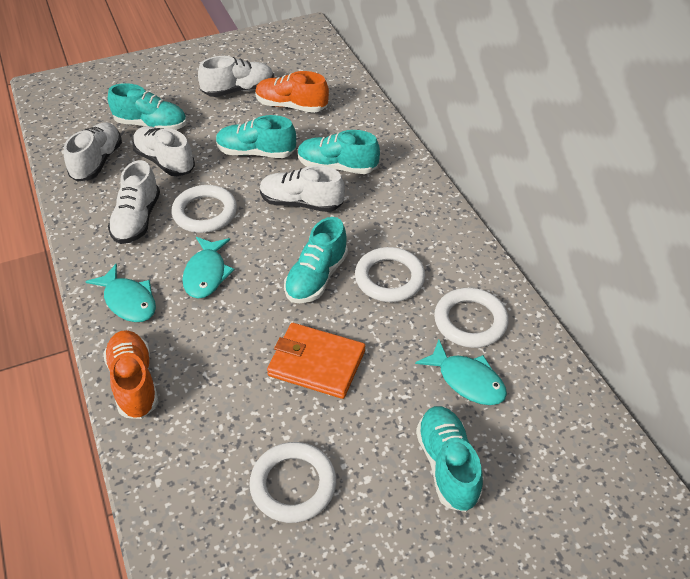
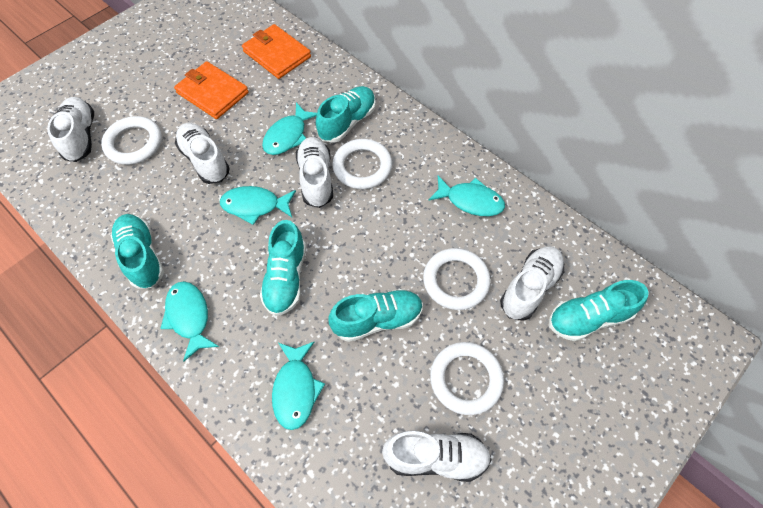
orange shoe: [103,330,158,419] [255,71,329,113] = 2 -> none = 0
orange wallet: [267,323,365,399] = 1 -> [174,61,249,119] [242,24,311,79] = 2
turquoise fish: [86,264,156,322] [182,237,234,299] [415,340,507,405] = 3 -> [160,281,219,362] [220,186,296,225] [262,103,317,155] [272,342,325,430] [428,176,505,216] = 5

